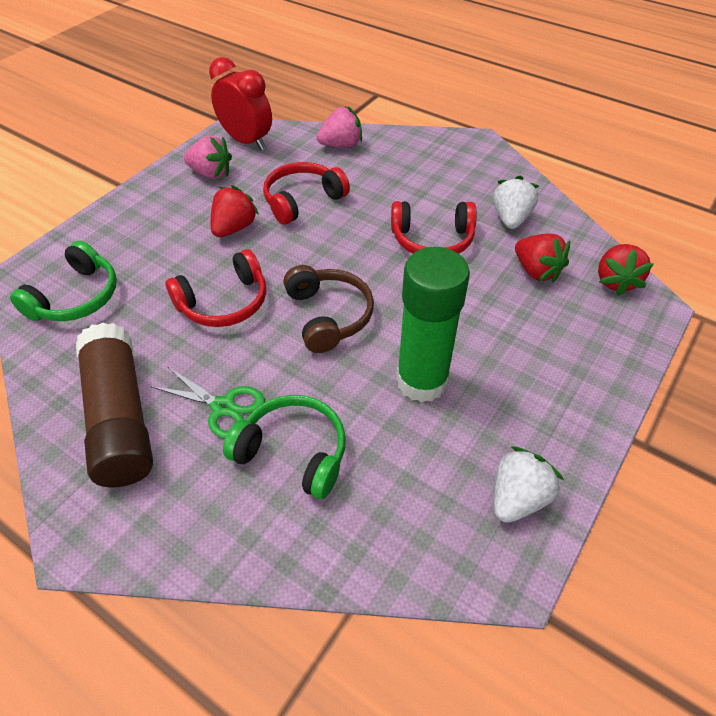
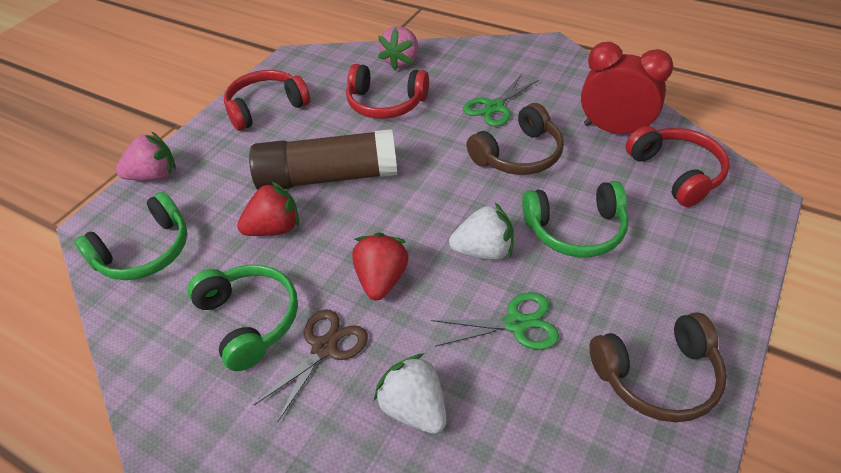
brown headphones: [283,265,374,353] = 1 -> [466,103,564,175] [590,312,727,422] = 2
brown scissors: none = 0 -> [254,309,368,422] = 1
green glue stick: [396,247,470,403] = 1 -> none = 0
green headphones: [10,240,117,321] [223,395,346,499] = 2 -> [74,192,187,280] [187,265,298,371] [522,181,629,257] = 3
green scissors: [151,367,265,439] = 1 -> [431,292,559,350] [463,74,539,126] = 2
red strawberry: [211,185,259,237] [515,233,570,282] [598,244,654,296] = 3 -> [237,181,299,236] [352,232,409,300] = 2

